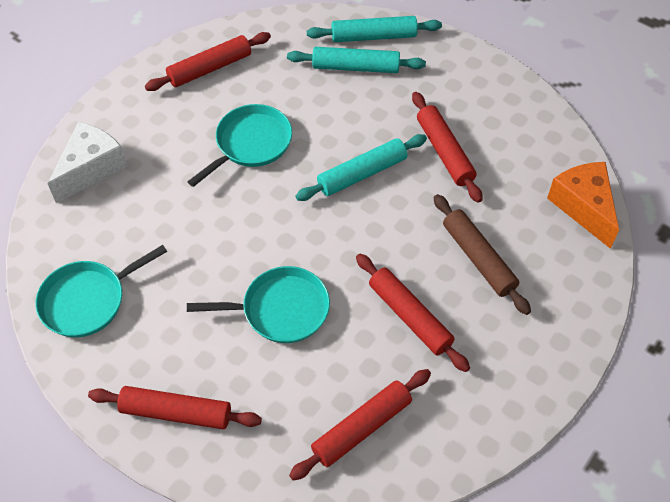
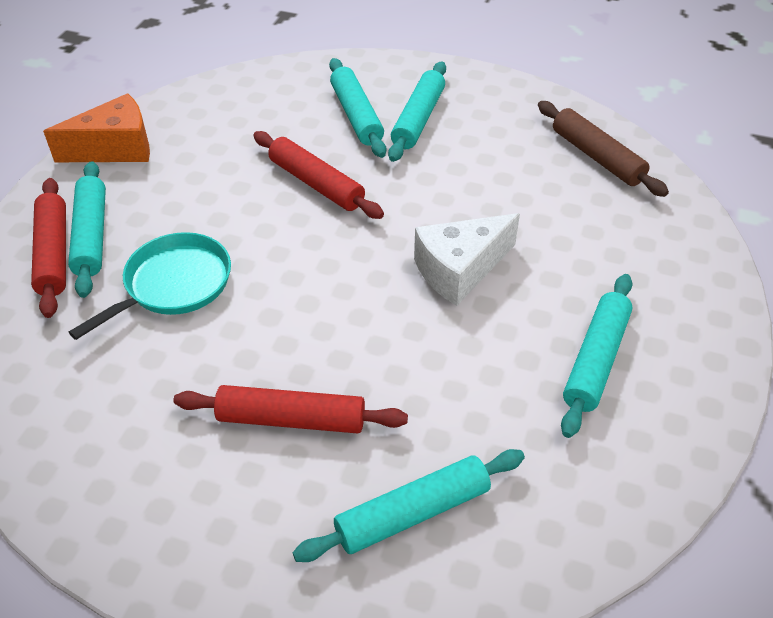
red rolling pin: [88,386,262,429] [145,32,271,91] [289,369,431,481] [356,254,470,372] [412,92,483,203] = 5 -> [31,178,66,318] [173,385,408,433] [253,131,384,219] = 3
turquoise pan: [35,245,167,337] [187,104,292,187] [187,266,330,343] = 3 -> [69,232,231,340] = 1
turquoise rolling pin: [287,47,426,73] [295,134,427,201] [307,16,442,42] = 3 -> [68,161,106,298] [292,449,525,562] [329,58,386,158] [388,61,446,162] [561,274,633,438] = 5

